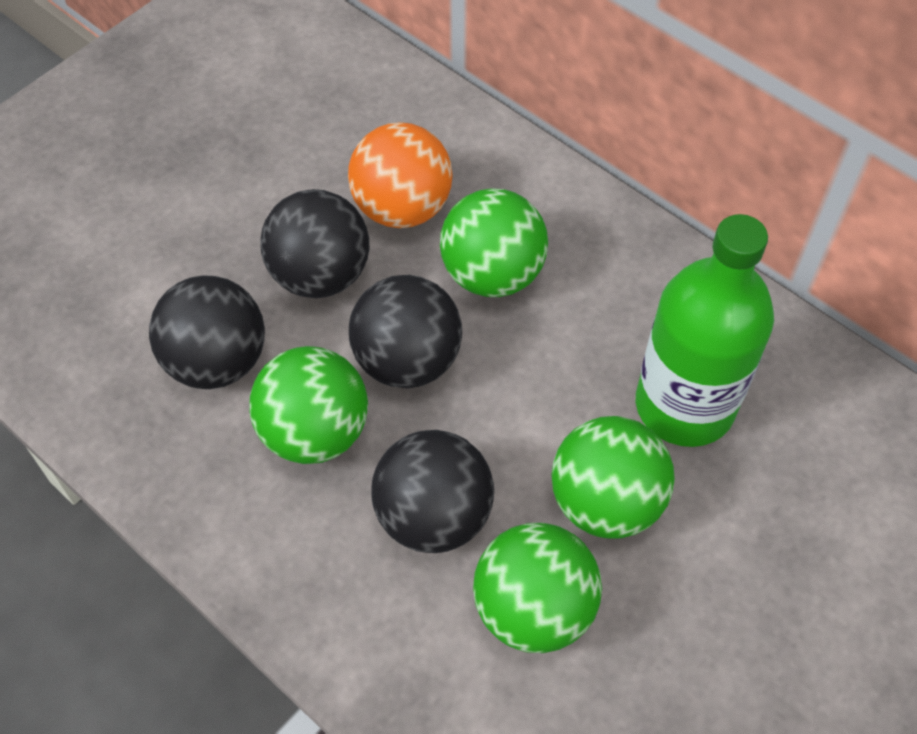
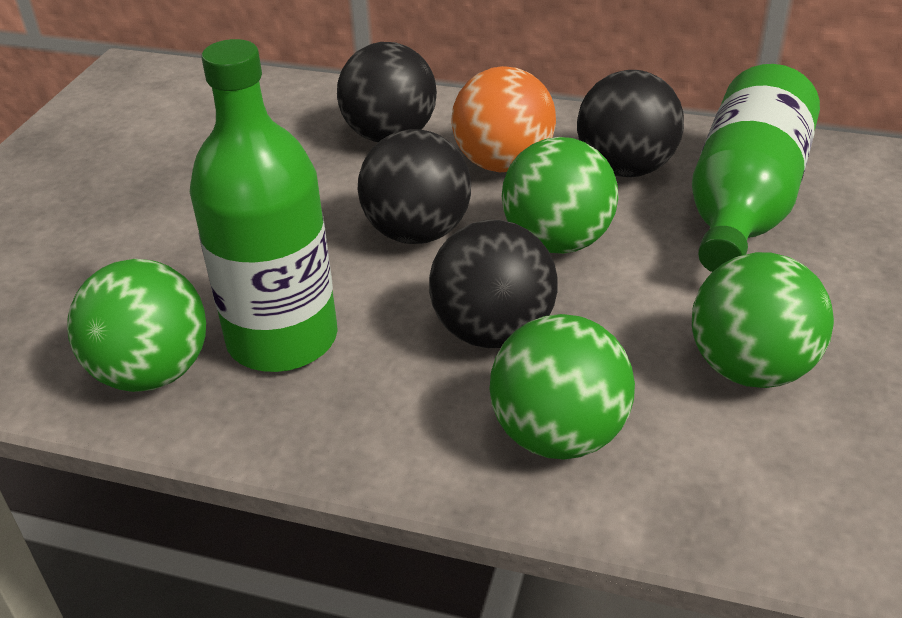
green bottle: [636,214,774,447] = 1 -> [190,39,338,372] [692,64,820,272] = 2

